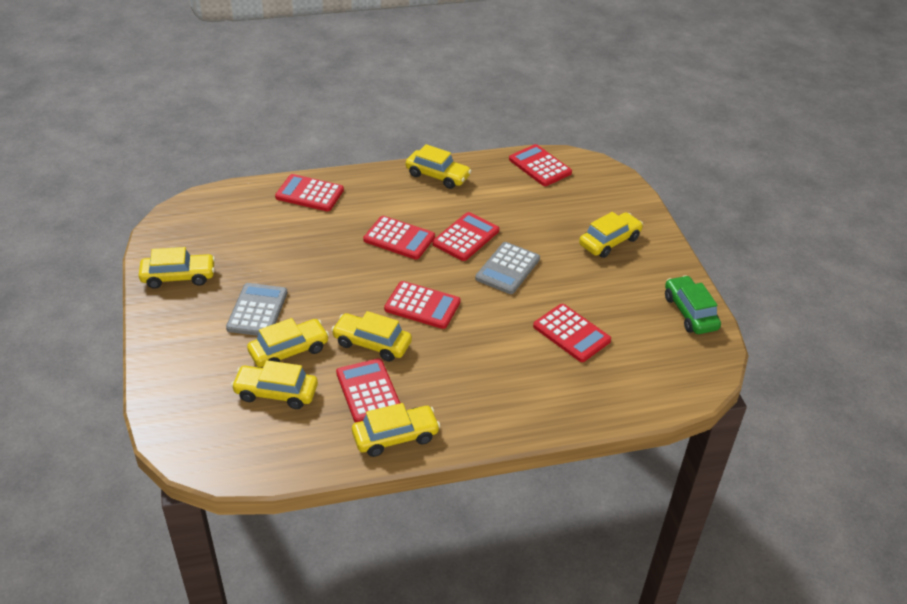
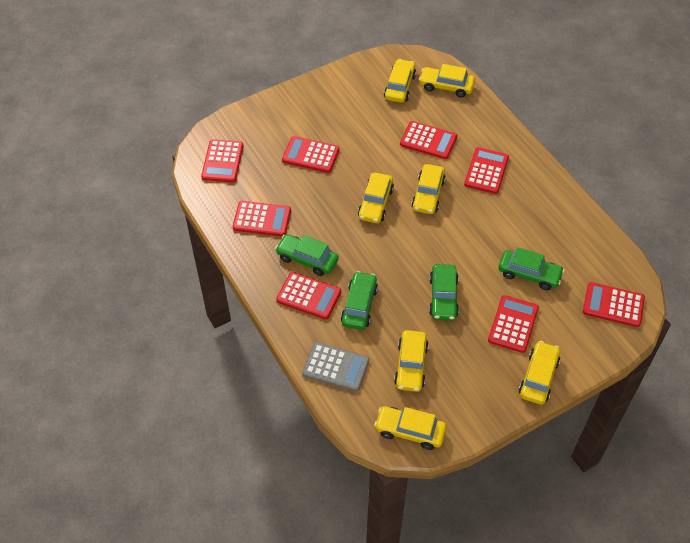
green car: [665,275,721,334] = 1 -> [275,234,339,276] [341,271,378,330] [429,264,459,320] [499,247,564,290] = 4
grey calculator: [226,283,287,336] [475,242,540,294] = 2 -> [302,342,369,392] = 1
red calculator: [275,174,344,211] [336,358,400,423] [363,216,435,260] [384,281,461,329] [432,212,499,261] [509,144,572,186] [533,304,611,362] = 7 -> [201,139,243,182] [233,201,291,236] [276,272,341,319] [282,136,340,173] [400,121,457,159] [464,147,509,194] [488,295,539,353] [583,282,645,327] = 8

